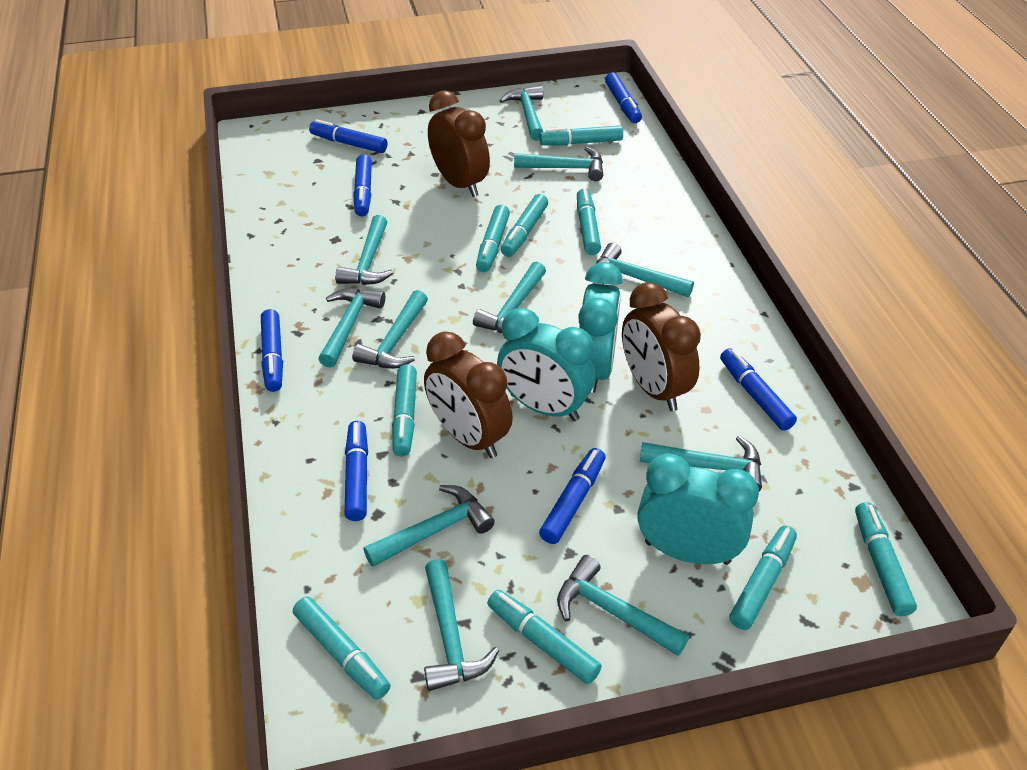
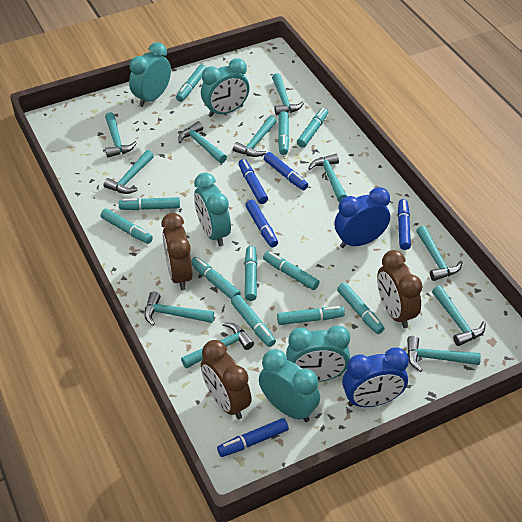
blue clock: none = 0 -> [334,187,390,248] [342,348,409,407] = 2
blue marker: [261,309,283,392] [309,119,387,153] [344,421,368,521] [353,154,372,216] [539,448,606,544] [605,73,642,123] [720,348,797,431] = 7 -> [217,418,289,457] [238,159,268,204] [245,200,278,247] [264,152,308,190] [398,199,411,250] = 5
turquoise clock: [497,308,595,421] [578,262,623,393] [638,454,759,565] = 3 -> [129,42,171,107] [194,173,231,246] [201,58,249,117] [259,349,320,422] [286,325,350,382] = 5
turquoise marker: [293,596,390,699] [392,364,417,456] [476,205,510,272] [487,590,602,684] [501,194,548,257] [540,125,623,145] [577,188,601,255] [729,526,797,630] [855,502,917,616] = 9 -> [101,209,153,244] [119,197,180,210] [176,64,206,102] [191,257,241,299] [231,295,276,347] [245,246,257,301] [263,251,320,290] [277,306,345,325] [278,111,289,155] [297,108,328,148] [337,283,385,334] = 11

